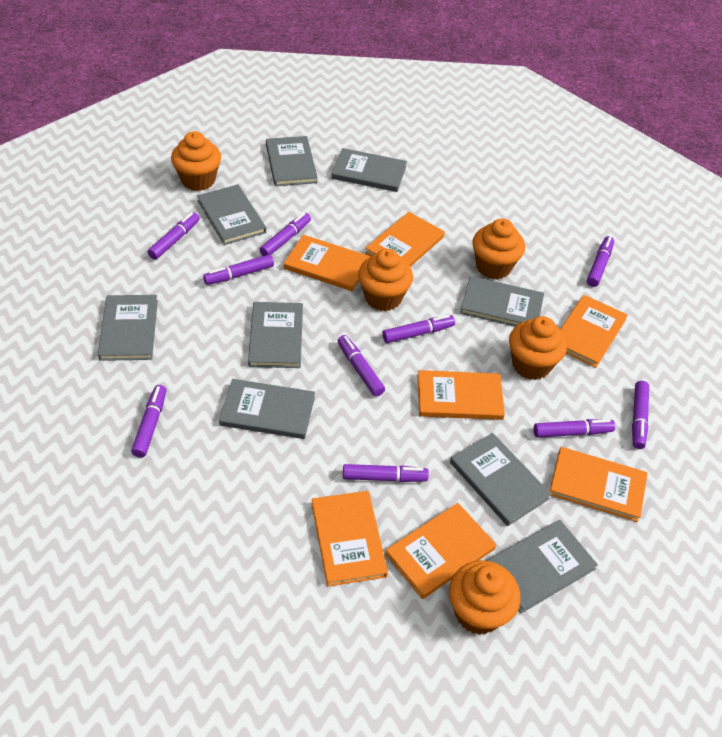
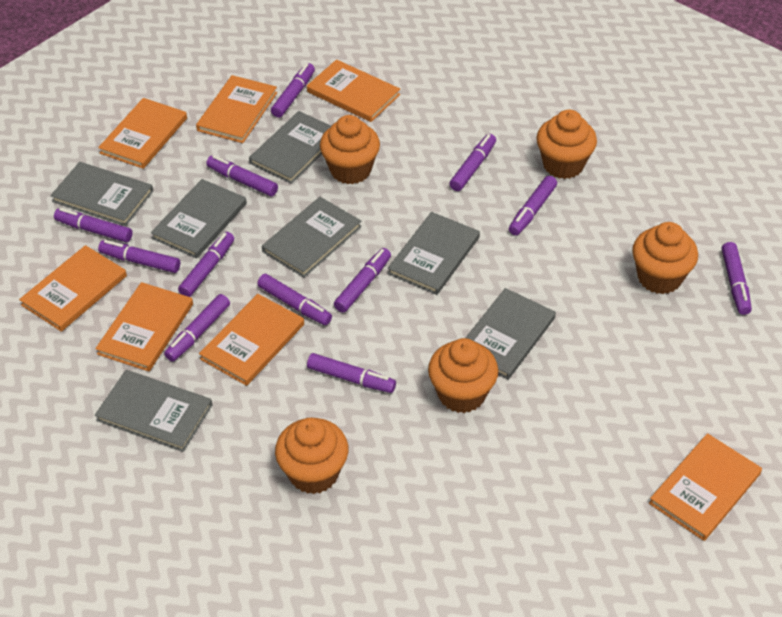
grey book: [98,295,158,361] [197,185,266,245] [219,379,315,439] [248,302,303,368] [266,136,318,186] [331,148,407,192] [450,433,552,526] [460,276,544,327] [486,520,598,614] = 9 -> [50,162,153,226] [95,370,212,452] [151,179,247,258] [249,111,331,184] [262,197,362,278] [388,212,480,295] [465,288,556,379] = 7
purple marker: [131,385,166,458] [148,212,200,260] [203,254,274,285] [260,213,311,256] [338,335,385,397] [343,464,429,482] [382,315,455,343] [534,419,615,438] [587,236,614,287] [632,381,649,449] = 10 -> [54,208,133,243] [98,240,180,273] [164,294,230,362] [178,232,234,297] [206,155,278,196] [257,274,332,325] [271,63,315,118] [307,353,396,393] [334,248,391,313] [449,134,496,191] [509,176,557,236] [722,242,752,315] = 12

